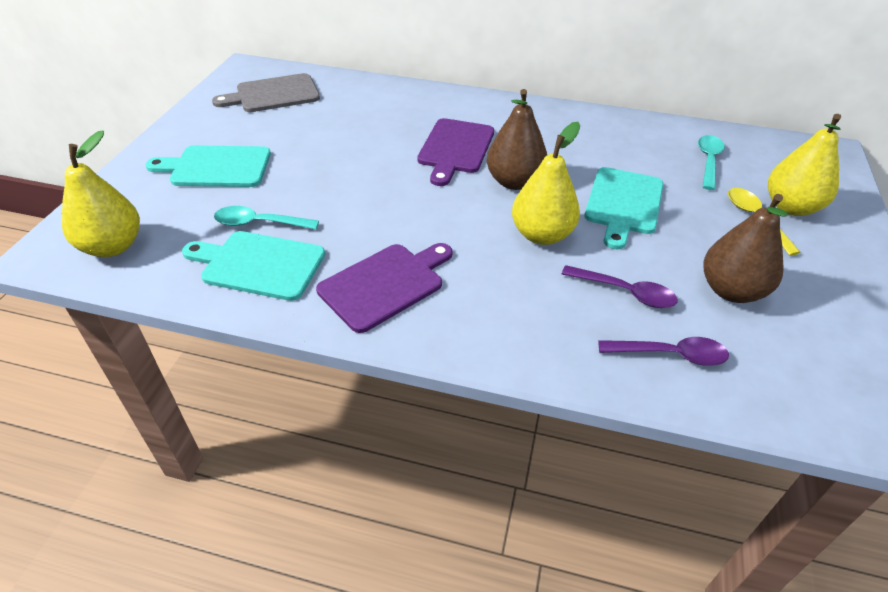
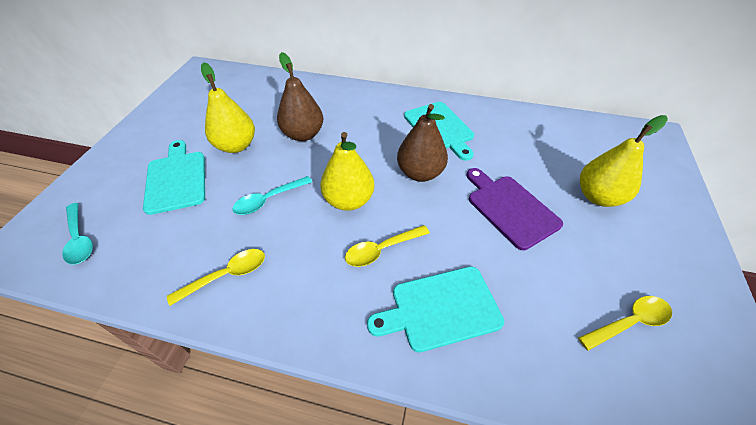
grey cutting board: [212,73,320,112] = 1 -> none = 0
purple cutting board: [316,243,452,333] [417,118,494,186] = 2 -> [466,168,563,250] = 1
purple spoon: [562,265,677,308] [598,337,729,366] = 2 -> none = 0
yellow spoon: [728,188,801,256] = 1 -> [167,249,265,306] [345,225,430,267] [578,296,672,351] = 3

